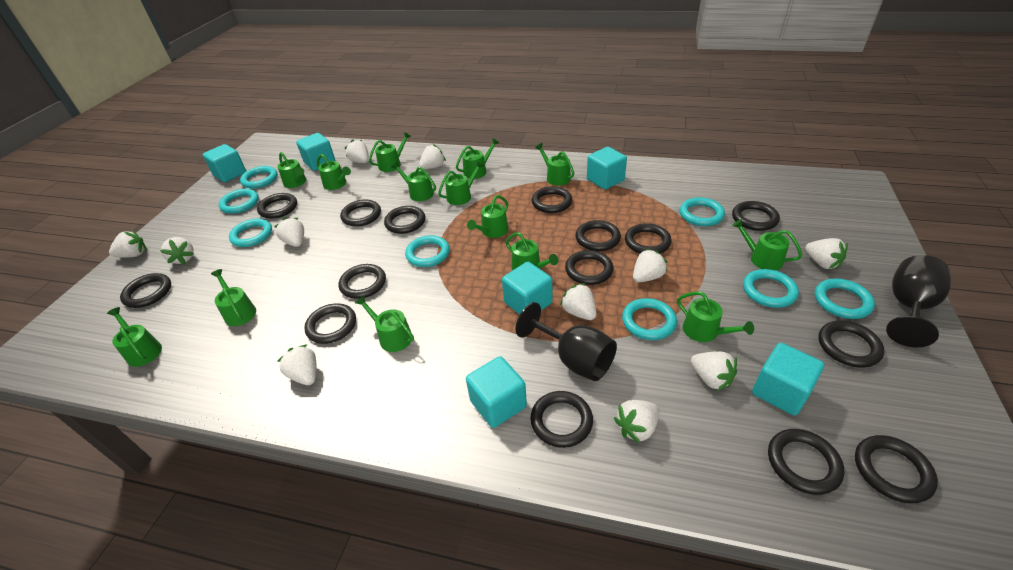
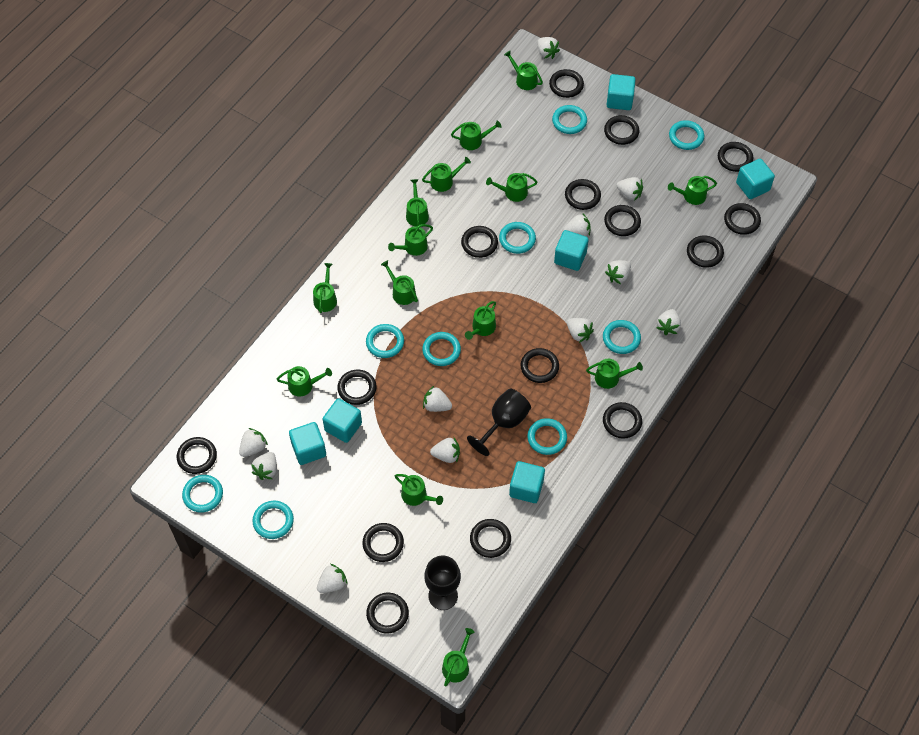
turquoise ring: [219,189,259,214] [229,219,272,247] [240,166,278,189] [405,235,450,267] [622,298,677,340] [679,197,725,226] [743,269,799,308] [815,279,875,319] = 8 -> [182,475,223,513] [253,501,294,539] [366,324,404,358] [422,332,461,366] [499,222,536,254] [527,418,567,455] [552,105,587,134] [603,320,641,354] [669,120,704,150] = 9

